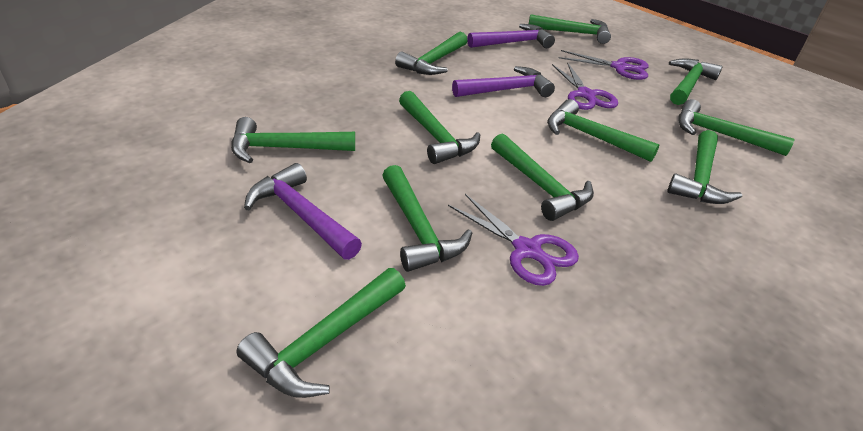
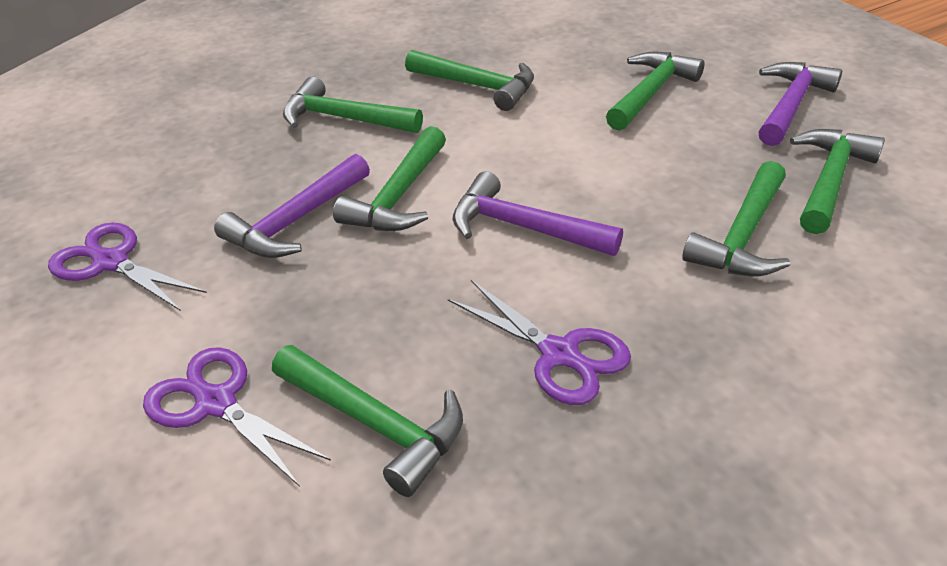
green hammer: [231,117,355,163] [237,268,406,398] [382,165,472,272] [395,32,468,75] [399,91,480,164] [491,133,594,221] [529,14,611,44] [547,99,659,162] [667,130,742,204] [669,58,723,105] [678,99,794,156] = 11 -> [272,345,463,497] [283,77,423,133] [333,126,446,231] [405,50,534,111] [606,52,704,131] [682,161,790,276] [790,129,885,234] = 7

